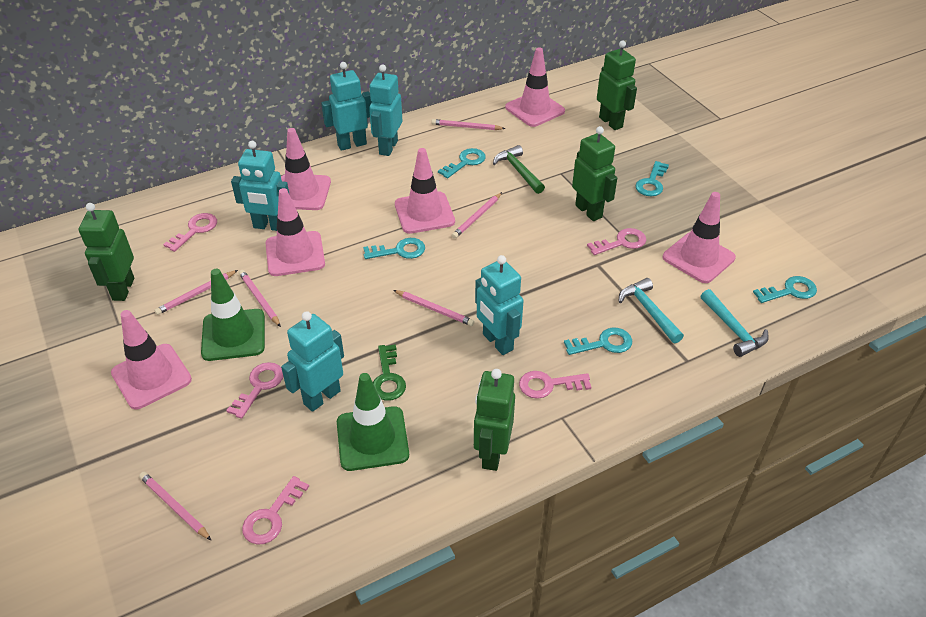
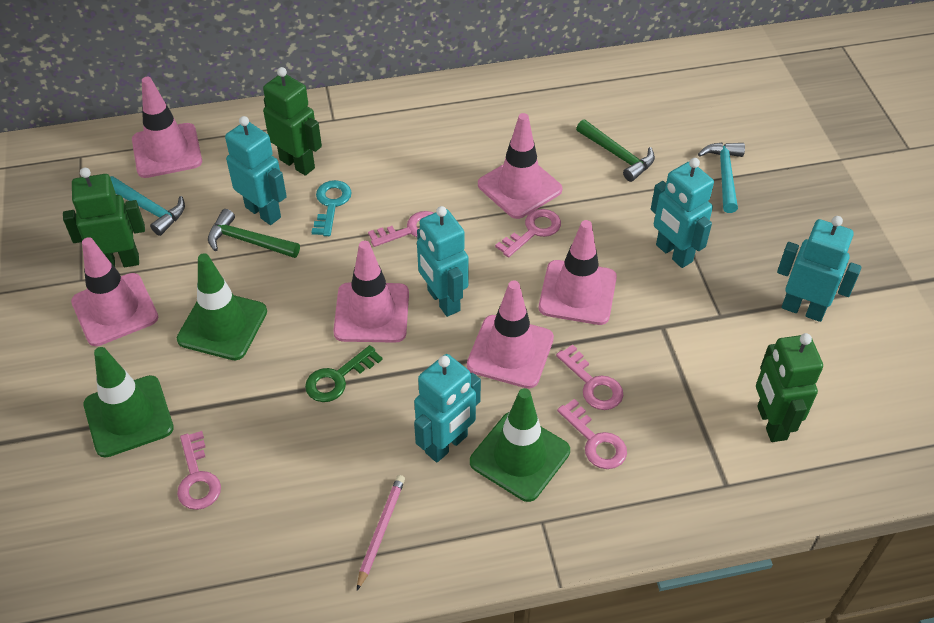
green hammer: [493,145,545,194] = 1 -> [208,209,300,258] [576,119,655,182] = 2
green robot: [79,203,134,301] [474,369,515,471] [572,126,617,221] [597,40,637,130] = 4 -> [63,168,145,267] [263,67,322,176] [756,333,823,442] = 3
green traffic cone: [201,269,265,361] [337,373,409,471] = 2 -> [84,347,174,458] [177,253,267,360] [470,388,570,502] = 3
pink pencil: [139,472,211,540] [154,270,238,315] [239,270,281,327] [393,290,475,326] [431,119,506,130] [452,192,502,239] = 6 -> [357,475,405,590] = 1
turquoise key: [363,238,425,259] [438,148,486,179] [564,328,632,355] [635,161,669,196] [753,276,817,303] = 5 -> [312,180,352,236] = 1

